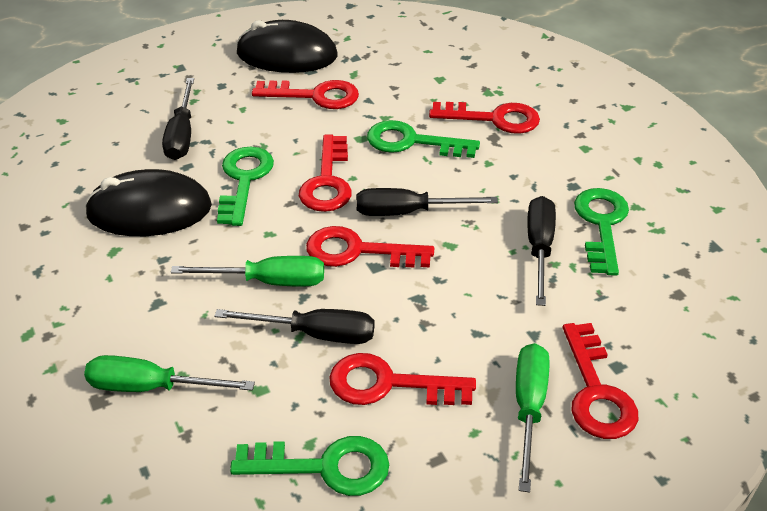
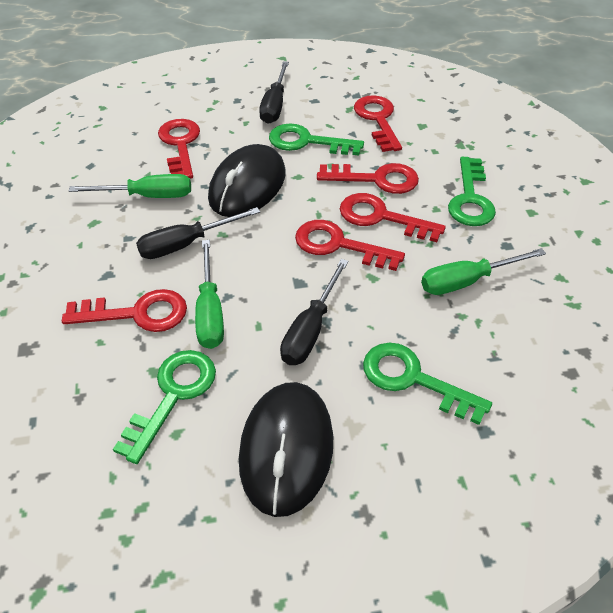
black screwdriver: [162,78,194,160] [215,309,375,344] [356,188,498,216] [527,196,556,306] = 4 -> [136,207,260,259] [259,61,289,124] [280,259,349,365] = 3

